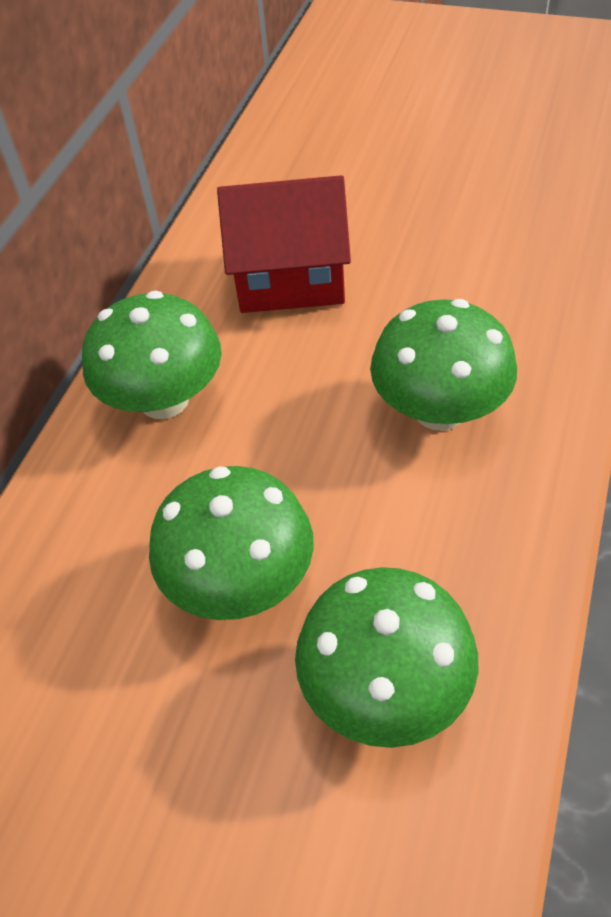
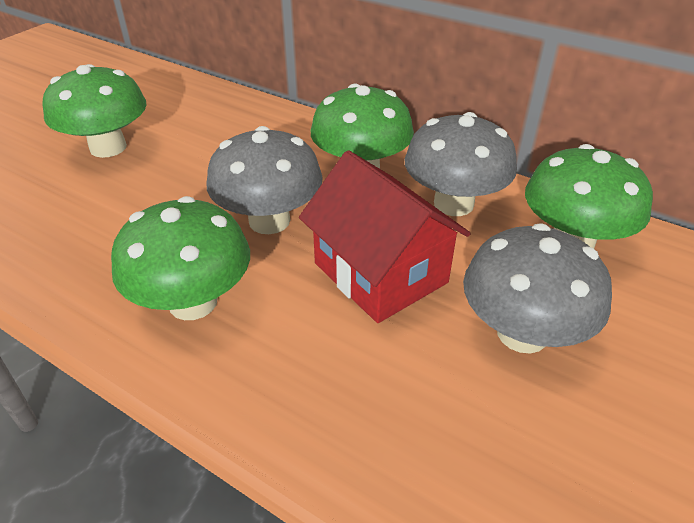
grey mushroom: none = 0 -> [207,126,323,234] [405,112,517,216] [463,223,612,354] = 3

